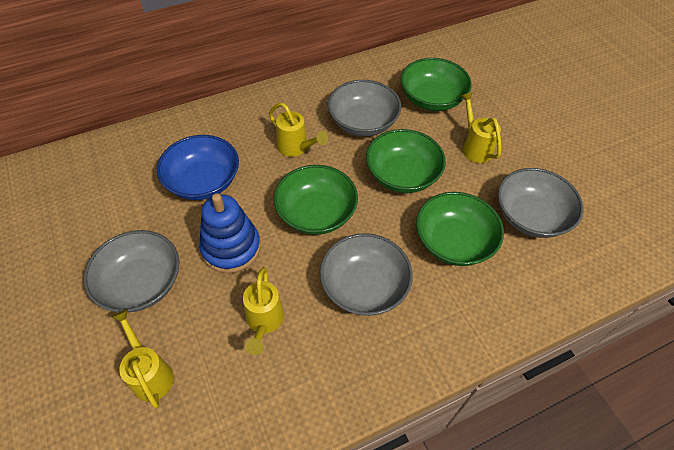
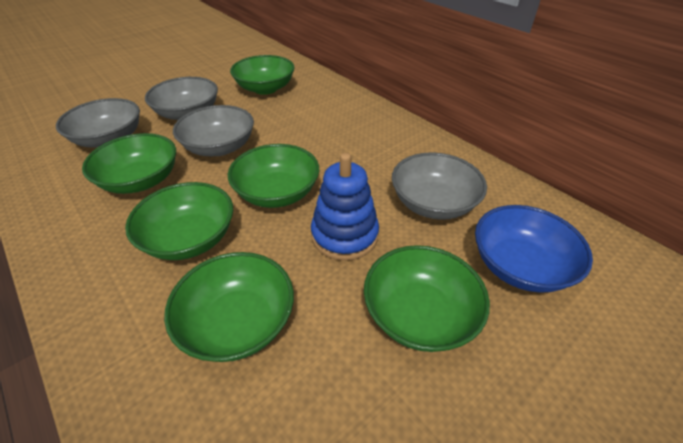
green bowl: [274,165,358,235] [366,129,446,193] [401,58,472,111] [416,192,504,266] = 4 -> [82,133,176,194] [125,182,233,260] [164,252,294,362] [228,144,319,208] [230,55,295,95] [364,245,490,352] = 6
yellow watering can: [111,309,174,408] [243,267,284,355] [269,103,328,157] [461,92,502,163] = 4 -> none = 0

